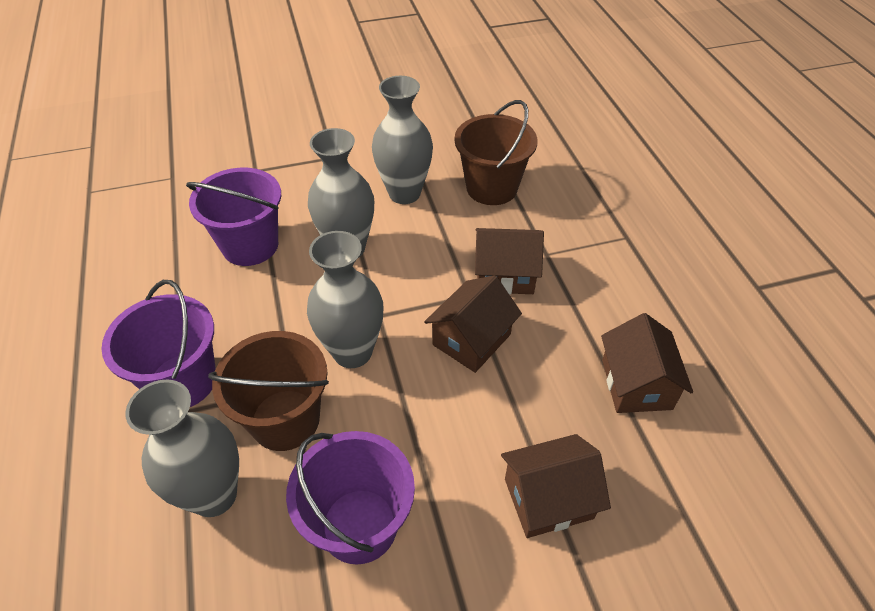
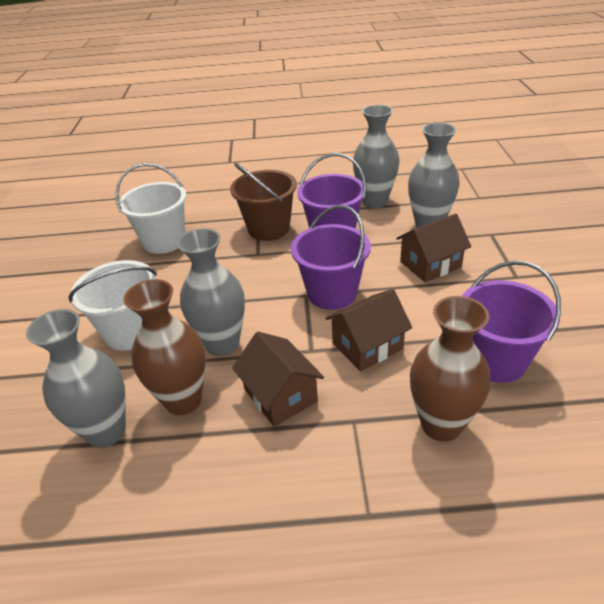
brown bucket: [208,331,329,451] [454,100,537,205] = 2 -> [230,163,297,241] = 1
brown house: [424,275,522,373] [475,228,544,295] [501,434,611,538] [601,313,693,413] = 4 -> [232,332,324,427] [325,289,412,371] [396,214,471,282] = 3
brown vase: none = 0 -> [124,279,206,415] [410,296,491,442] = 2
white bucket: none = 0 -> [68,260,157,351] [115,163,186,254] = 2

